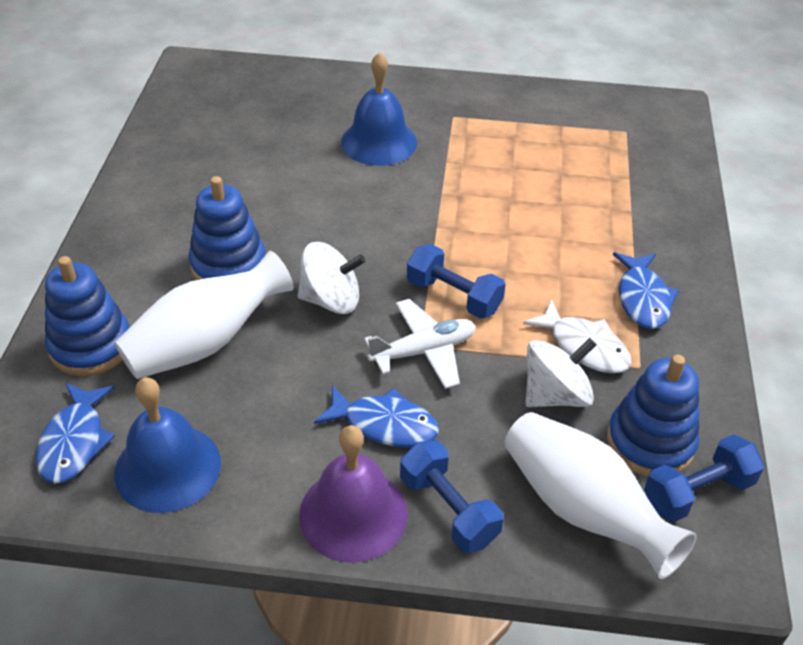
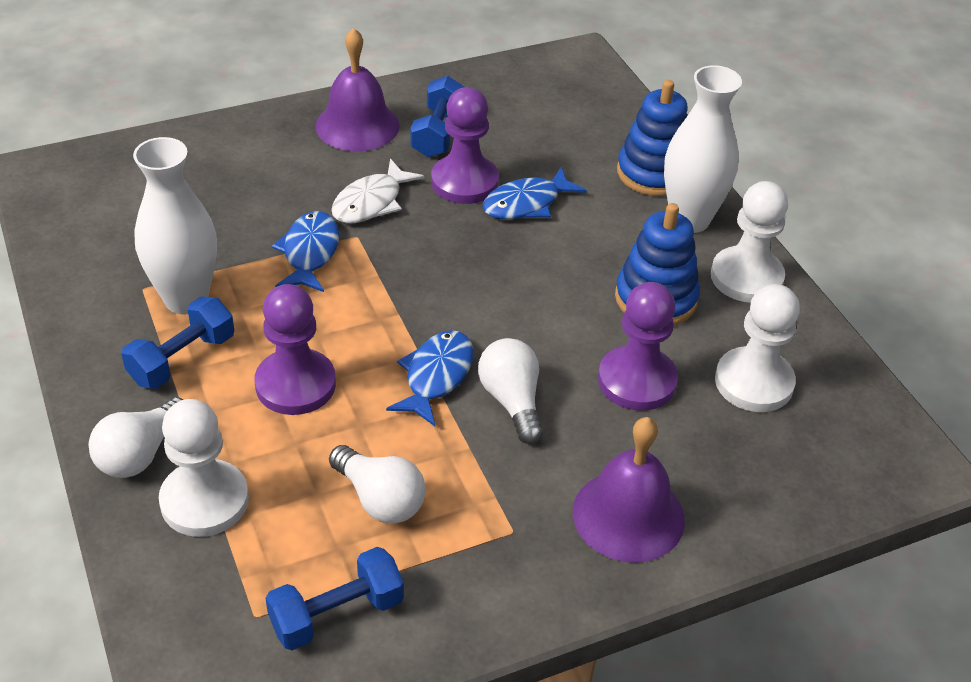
blue bell: [114,377,221,513] [341,52,417,166] = 2 -> none = 0
blue stacking toy: [45,256,129,376] [188,176,265,280] [607,355,699,476] = 3 -> [615,203,700,326] [617,80,688,196] = 2
purple bell: [299,425,408,563] = 1 -> [315,28,400,152] [573,417,685,563] = 2
purple pawn: none = 0 -> [255,284,336,415] [431,87,499,204] [598,282,678,411] = 3
white light bulb: none = 0 -> [88,397,183,478] [329,445,426,524] [478,338,543,444] = 3
white pawn: none = 0 -> [159,399,249,537] [711,181,788,303] [715,284,800,412] = 3
white plane: [364,299,476,389] = 1 -> none = 0
white spinning top: [298,242,365,314] [525,338,597,407] = 2 -> none = 0

